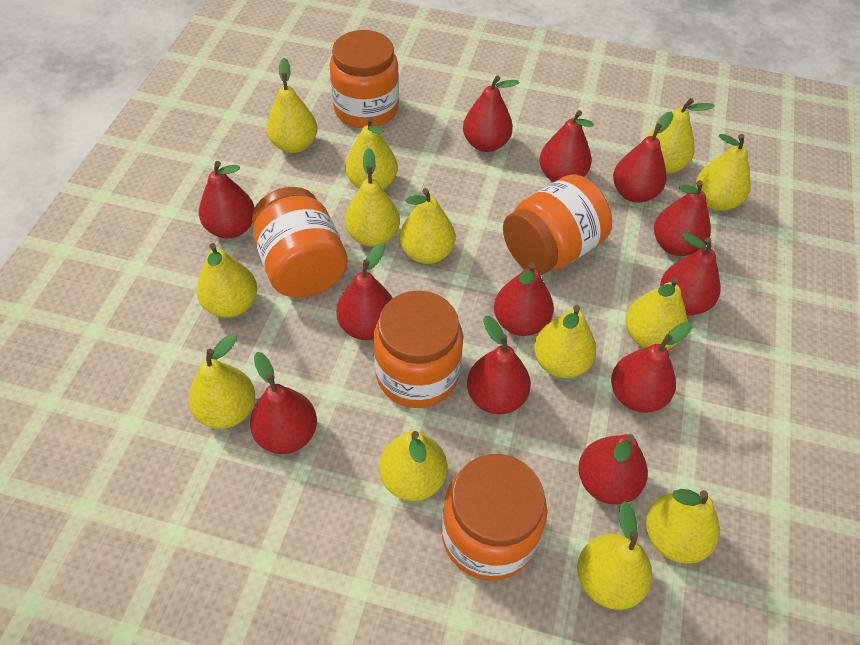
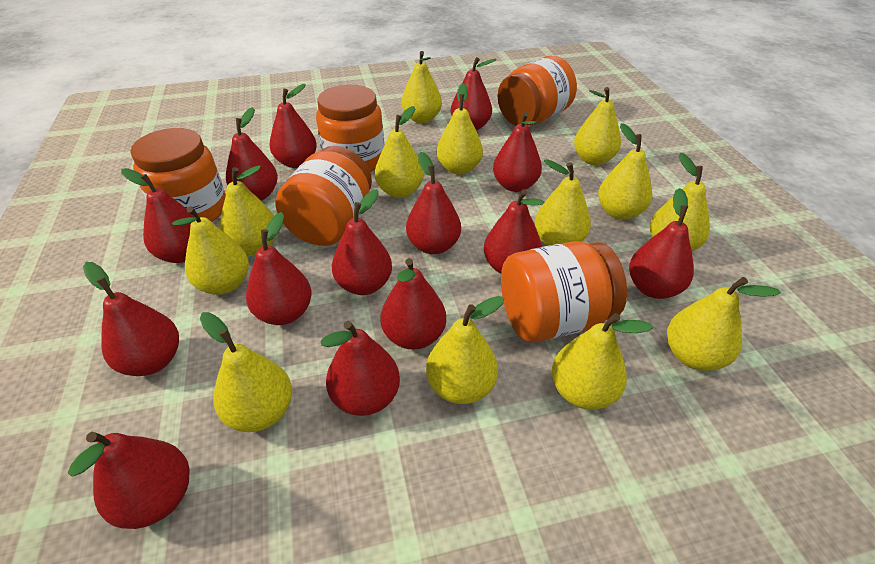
red pear: [199,161,255,239] [250,352,317,454] [336,243,392,340] [463,75,519,152] [467,316,531,415] [494,262,554,336] [539,110,594,182] [578,434,648,505] [611,322,692,413] [613,111,673,203] [654,180,711,256] [660,232,721,315] = 12 -> [68,432,190,529] [83,262,179,376] [121,168,194,263] [226,107,278,200] [246,212,312,325] [269,84,317,168] [321,321,400,416] [332,189,392,295] [381,258,446,350] [406,152,461,254] [451,57,497,130] [484,189,544,274] [493,112,542,192] [629,188,694,299] = 14

